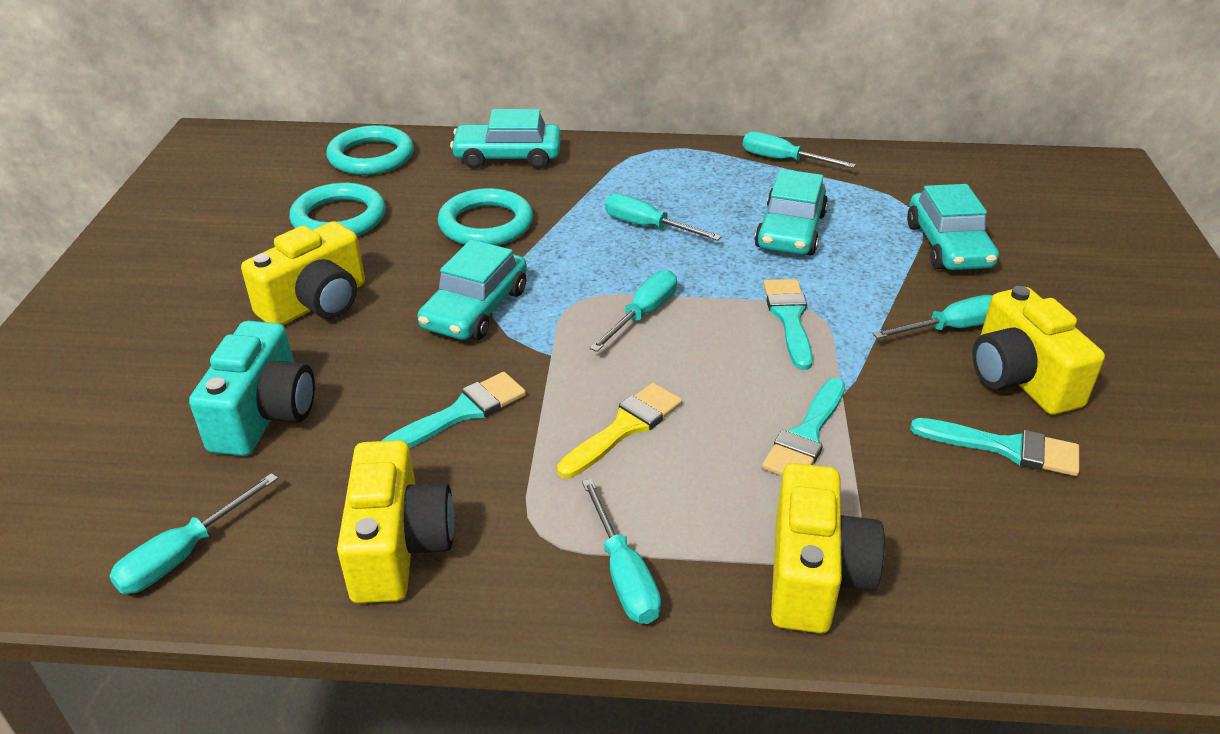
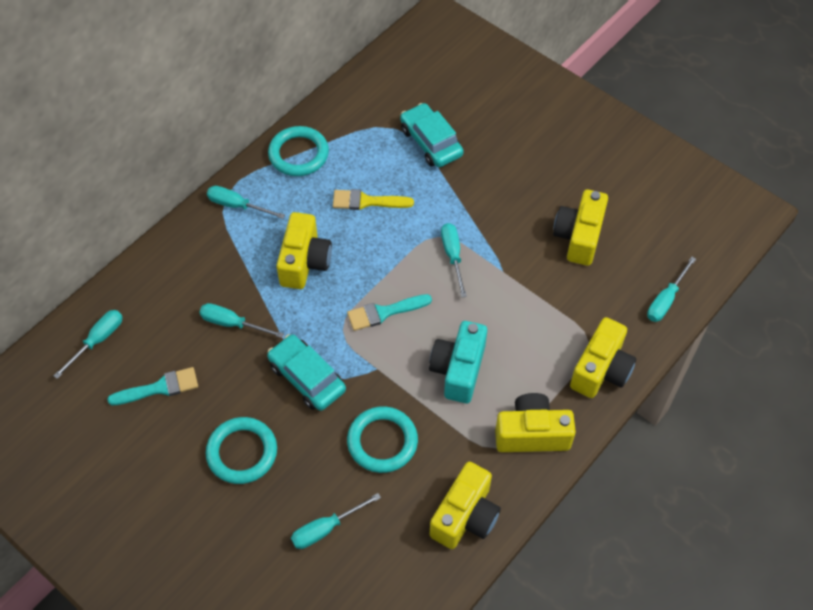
turquoise brush: [381,372,526,448] [762,378,845,476] [763,279,813,370] [910,418,1079,476] = 4 -> [107,367,198,405] [347,294,432,331] = 2
turquoise car: [417,240,527,340] [450,109,561,169] [754,169,828,255] [907,184,999,270] = 4 -> [267,334,346,411] [400,103,464,167] = 2
yellow camera: [241,221,365,325] [337,440,455,603] [771,463,885,633] [972,286,1105,415] = 4 -> [276,212,332,289] [430,462,501,549] [495,393,576,452] [553,189,608,266] [570,317,636,398] = 5

